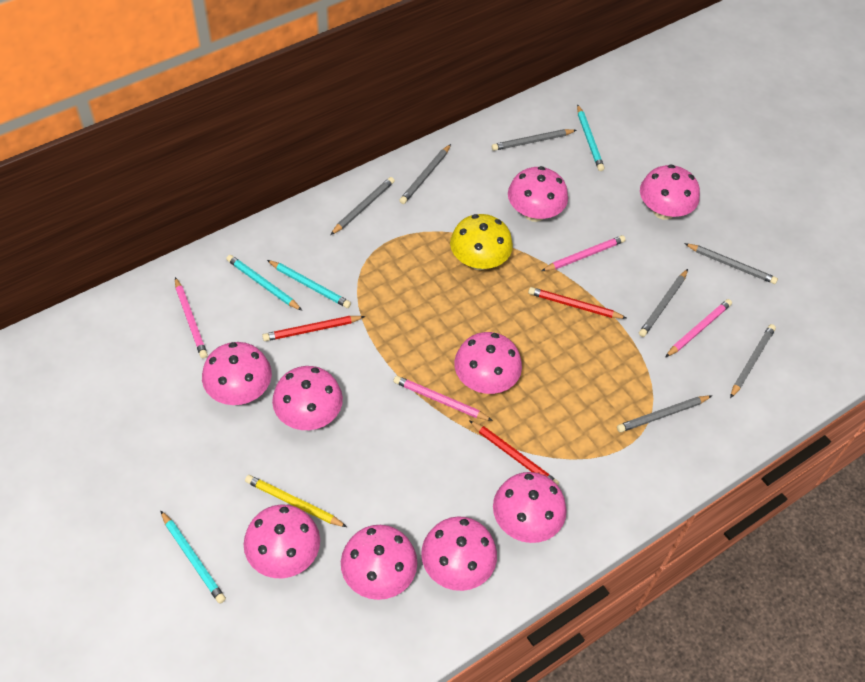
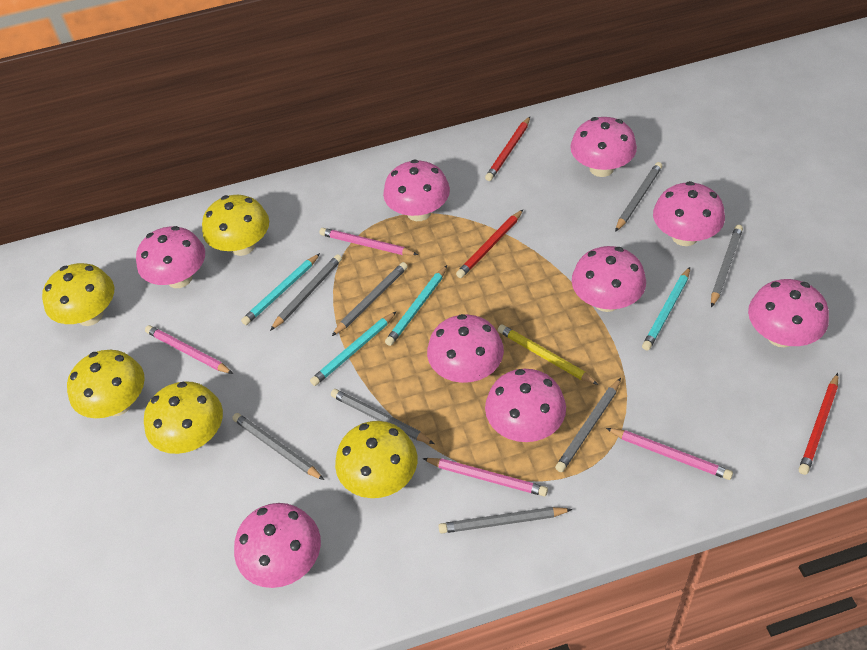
grey pencil: [330,177,395,235] [399,144,451,204] [492,129,576,151] [617,396,712,432] [639,269,688,337] [684,243,778,284] [730,324,776,398] = 7 -> [232,413,324,480] [270,254,342,331] [331,389,434,444] [332,262,408,336] [439,507,573,534] [555,378,621,472] [615,162,662,232] [711,225,743,308] = 8
yellow mushroom: [450,214,513,270] = 1 -> [42,263,114,326] [67,350,145,418] [144,381,223,454] [202,195,269,256] [335,421,417,498] = 5

